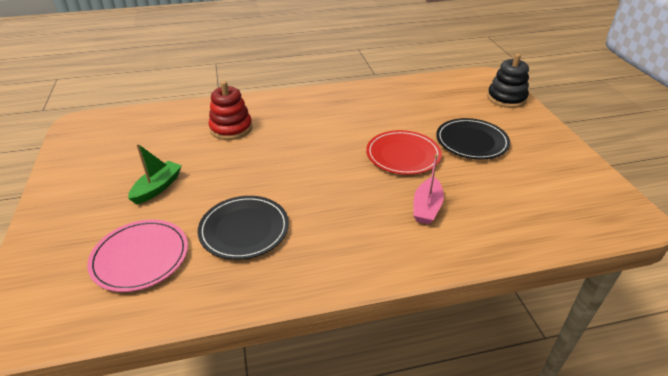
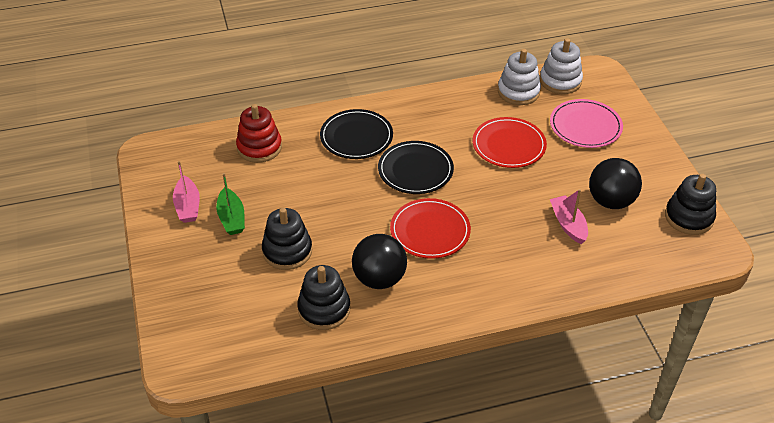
black ball: none = 0 -> [352,234,407,289] [589,158,642,209] = 2
black stacking toy: [487,54,529,108] = 1 -> [262,208,312,270] [297,265,351,330] [665,174,716,235] = 3
pink boat: [413,154,444,224] = 1 -> [173,161,200,223] [550,189,588,244] = 2
red plate: [366,130,442,175] = 1 -> [390,198,471,259] [473,117,547,168] = 2
white stacking toy: none = 0 -> [498,49,541,105] [540,38,583,94] = 2

